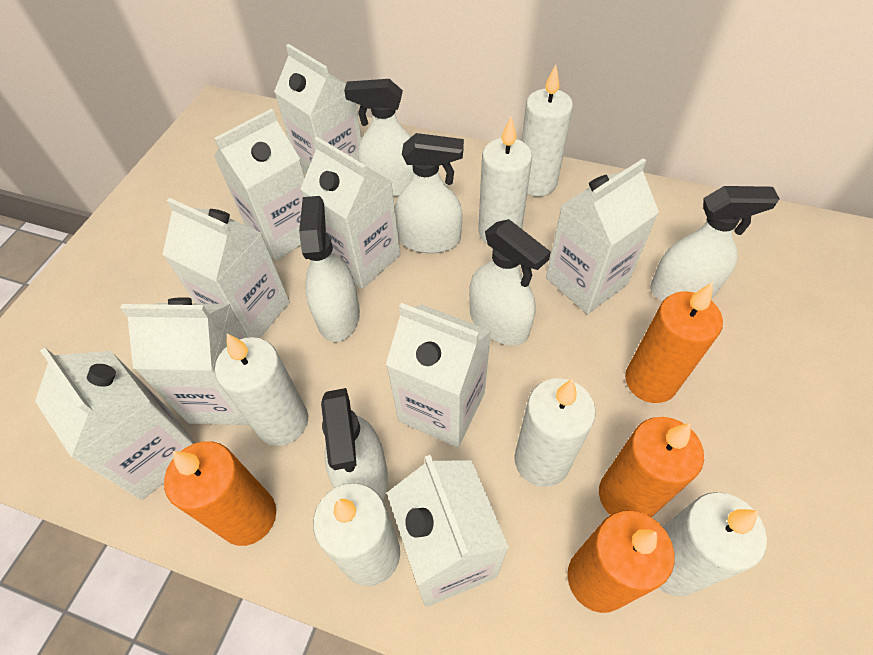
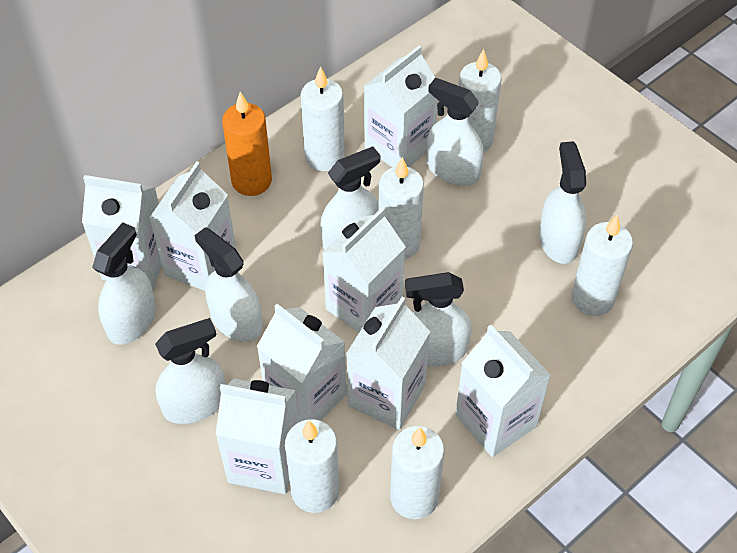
orange candle: [164,442,276,546] [567,510,675,613] [599,417,704,517] [625,282,723,403] = 4 -> [222,92,272,196] = 1
white carton: [35,348,195,500] [120,297,250,425] [162,198,290,338] [214,109,305,260] [274,44,362,174] [300,137,400,289] [386,303,492,447] [387,455,509,607] [546,158,659,314] = 9 -> [82,175,162,288] [149,161,236,291] [215,379,299,494] [257,304,346,422] [322,208,405,333] [346,297,430,430] [364,45,437,168] [455,325,551,457] = 8
white spray bottle: [299,196,360,342] [321,388,388,500] [344,79,413,197] [395,133,464,253] [469,219,551,345] [650,186,780,301] = 6 -> [92,222,156,345] [155,318,226,424] [194,227,263,342] [320,147,380,250] [405,272,471,367] [427,78,484,186] [539,141,586,264] = 7

